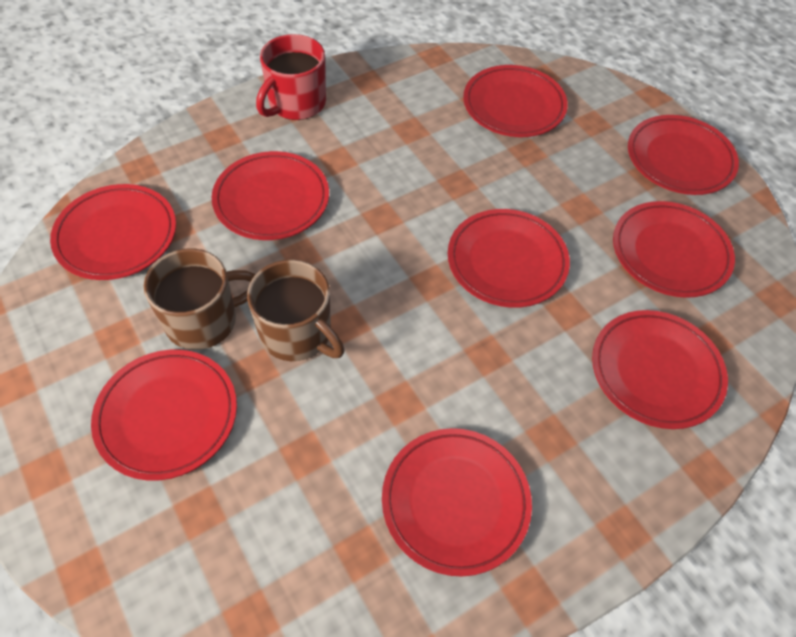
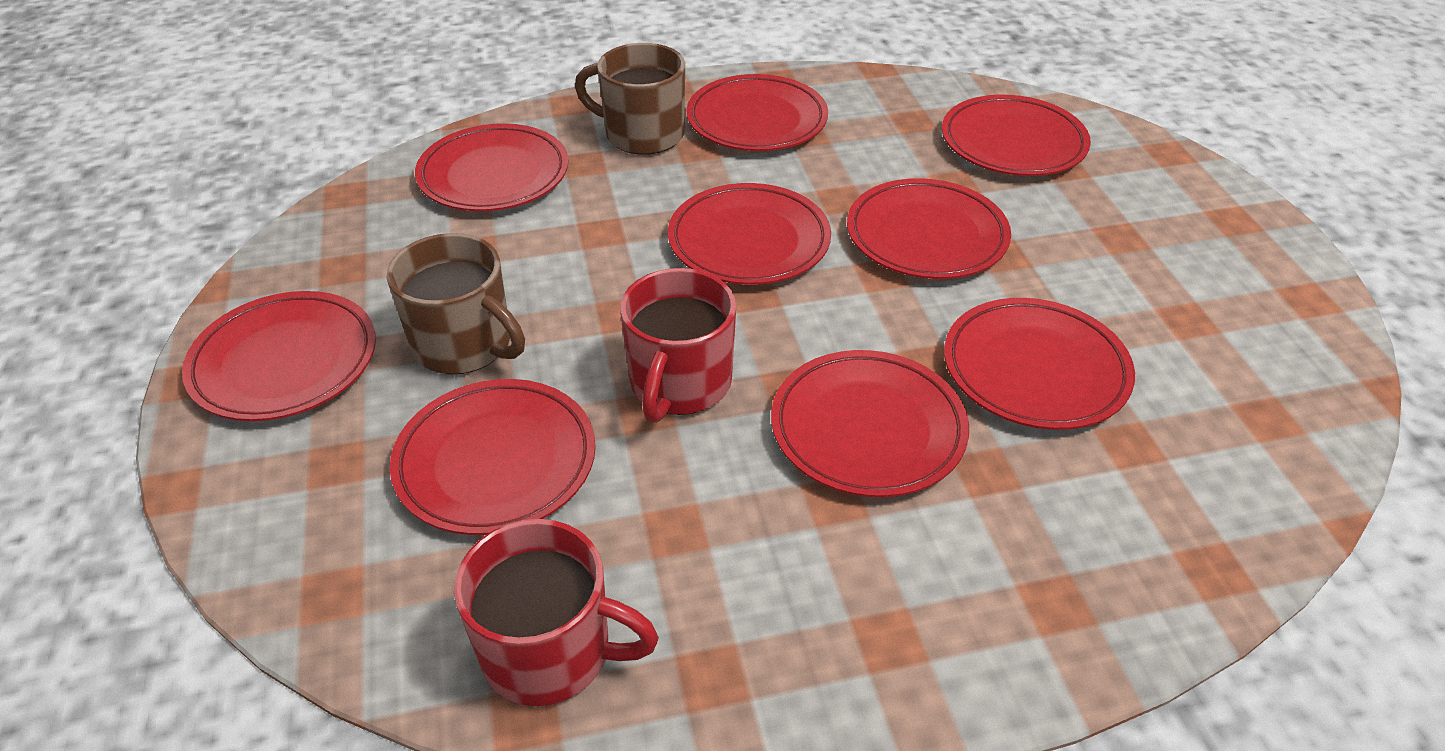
red mug: [256,34,326,120] = 1 -> [454,519,659,706] [620,268,736,423] = 2

